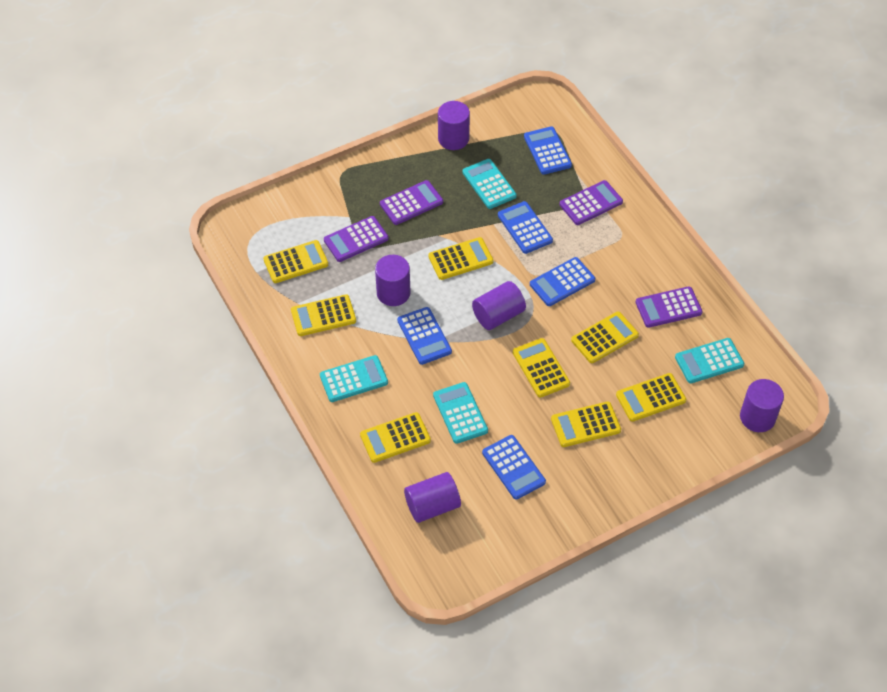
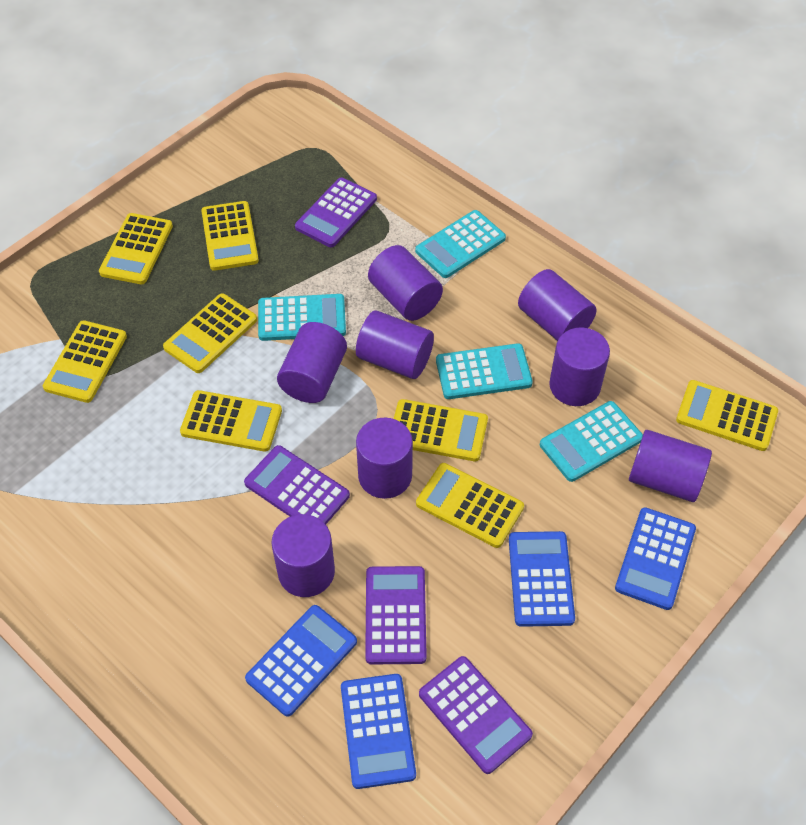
blue calculator: [397,307,452,365] [482,435,546,500] [498,201,553,254] [524,126,572,175] [530,257,595,306] = 5 -> [245,605,357,717] [341,674,416,789] [509,531,575,627] [615,507,696,610] = 4
purple cylinder: [375,255,411,306] [404,472,461,523] [438,101,470,150] [472,281,526,330] [740,379,784,432] = 5 -> [271,514,335,597] [277,322,347,403] [356,310,434,379] [356,418,413,499] [368,245,443,321] [518,269,597,341] [549,327,610,406] [629,430,712,502] = 8

